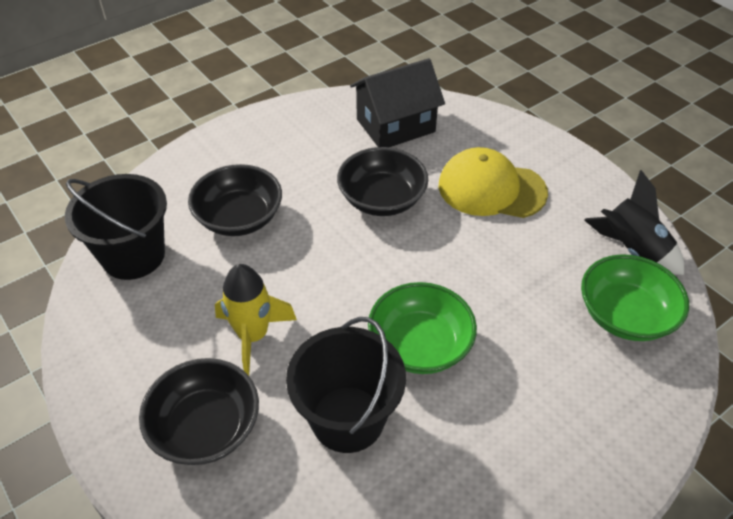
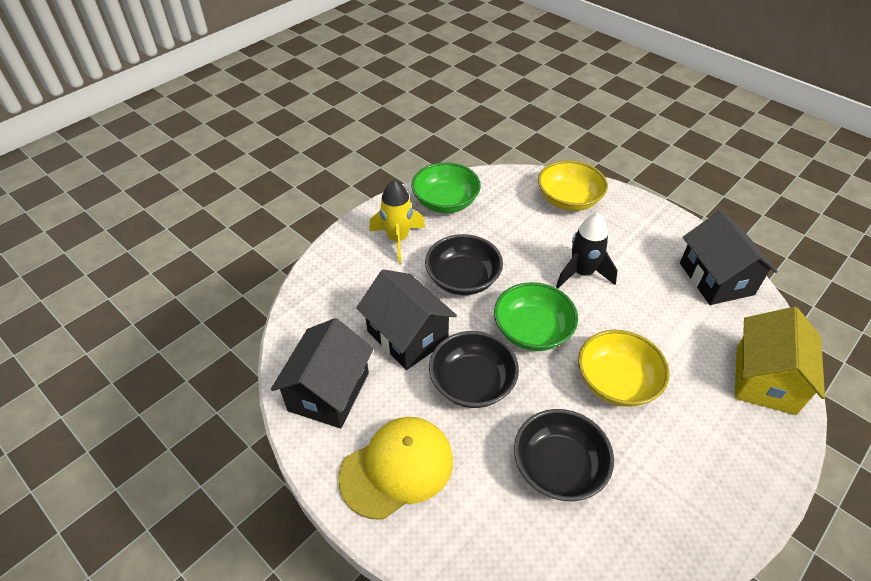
black bucket: [65,174,167,280] [286,317,406,453] = 2 -> none = 0
black house: [350,58,445,147] = 1 -> [271,318,374,428] [356,269,457,370] [680,210,778,305] = 3
yellow bowl: none = 0 -> [538,160,608,211] [578,330,670,407] = 2
yellow house: none = 0 -> [735,307,825,415] = 1

